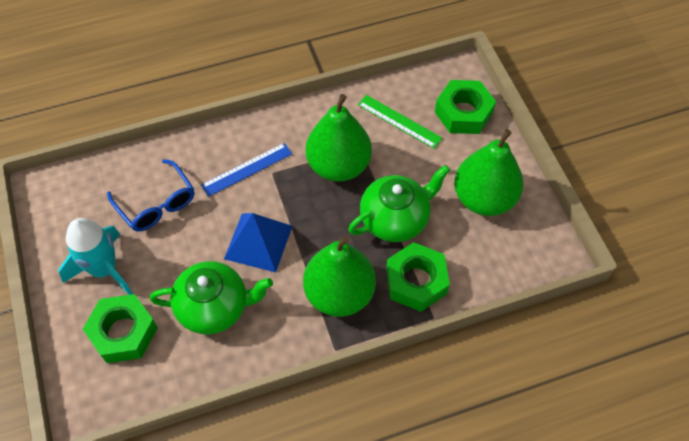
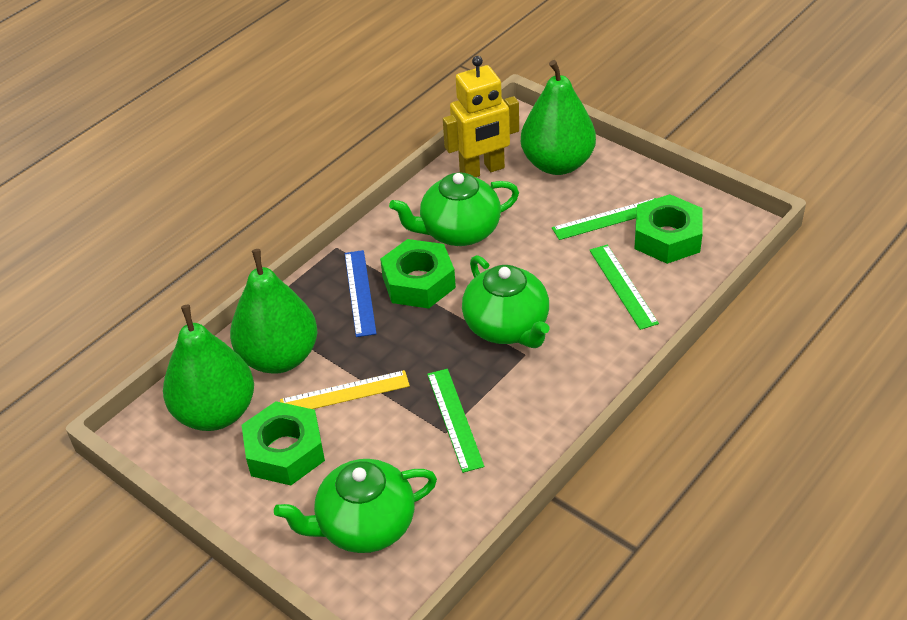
blue glasses: [107,159,194,232] = 1 -> none = 0
blue pyramid: [224,213,292,272] = 1 -> none = 0
green ruler: [358,95,442,148] = 1 -> [427,369,484,473] [552,198,656,240] [589,245,659,330] = 3
green teapot: [150,261,273,335] [348,165,450,242] = 2 -> [274,459,437,553] [389,172,519,246] [462,255,550,348] = 3
turquoise rocket: [58,218,133,295] = 1 -> none = 0
yellow robot: none = 0 -> [443,56,519,177] = 1
yellow ruler: none = 0 -> [280,370,410,409] = 1

